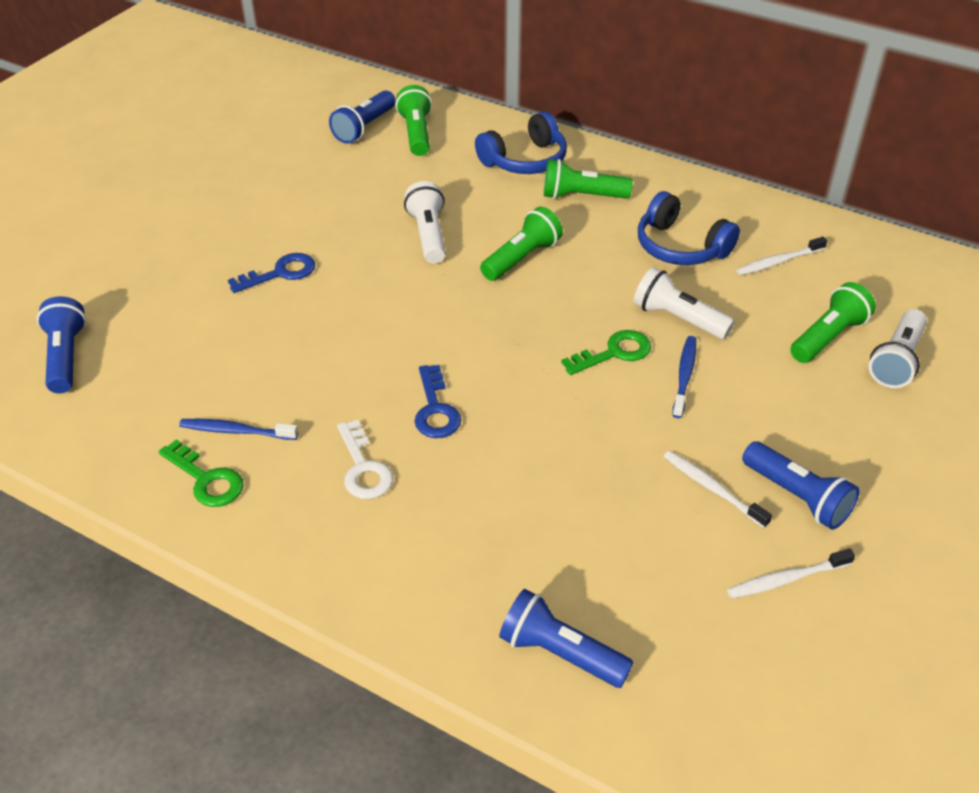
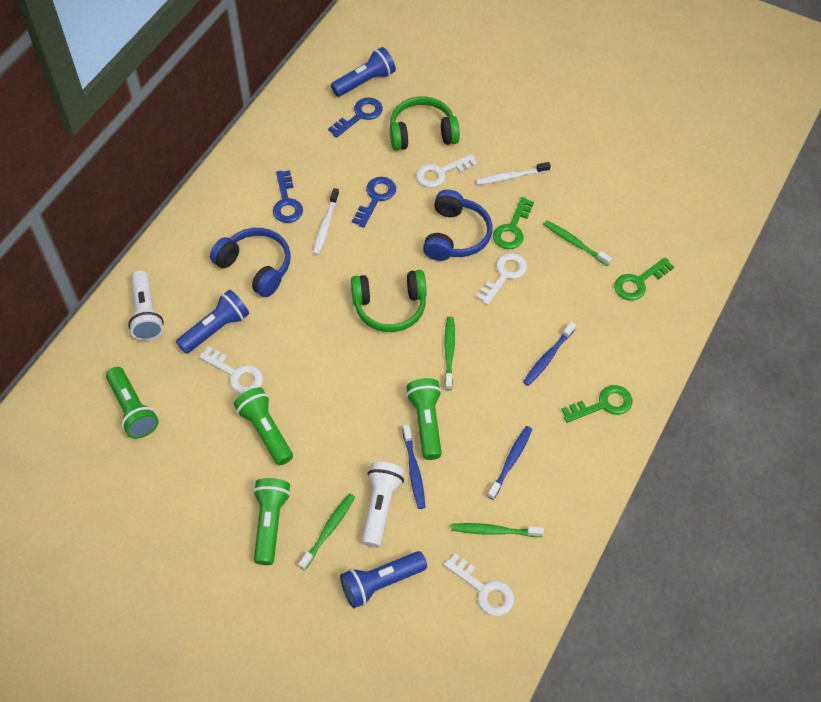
blue flashlight: [37,296,86,394] [329,90,396,144] [499,589,634,688] [742,441,860,530] = 4 -> [176,289,249,354] [331,47,396,97] [340,551,427,608] = 3
blue key: [228,253,315,293] [415,365,461,438] = 2 -> [273,170,303,223] [328,98,383,138] [352,177,396,228] = 3
blue toothbrush: [179,419,298,440] [672,336,696,418] = 2 -> [403,425,425,509] [487,426,532,500] [523,322,576,386] = 3
green headphones: none = 0 -> [351,270,427,332] [390,96,460,151] = 2
green key: [159,439,243,507] [561,330,651,375] = 2 -> [493,197,534,249] [561,385,632,423] [614,257,674,300] = 3
green toothbrush: none = 0 -> [298,493,355,571] [444,316,455,390] [451,523,544,537] [543,220,612,266] = 4
white flashlight: [404,181,446,264] [634,267,735,339] [869,309,927,388] = 3 -> [128,270,164,341] [362,462,404,548] = 2
white key: [337,420,393,499] = 1 -> [199,347,263,394] [416,154,478,188] [444,553,514,616] [476,253,527,305] = 4
white toothbrush: [664,451,772,528] [727,548,855,599] [737,237,828,276] = 3 -> [313,188,339,255] [476,162,551,185] = 2

